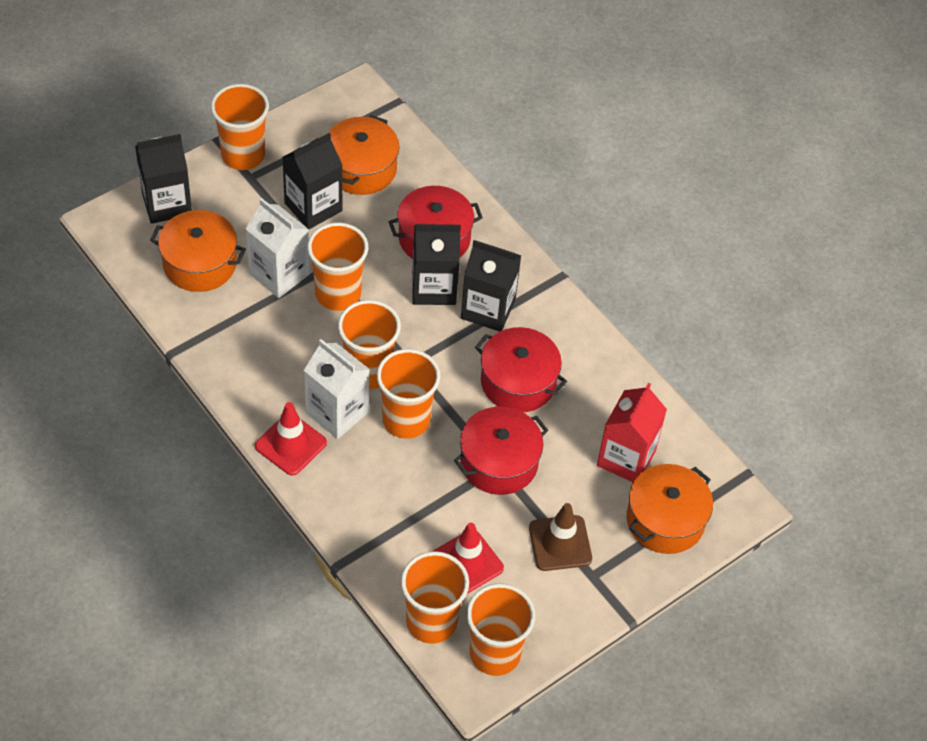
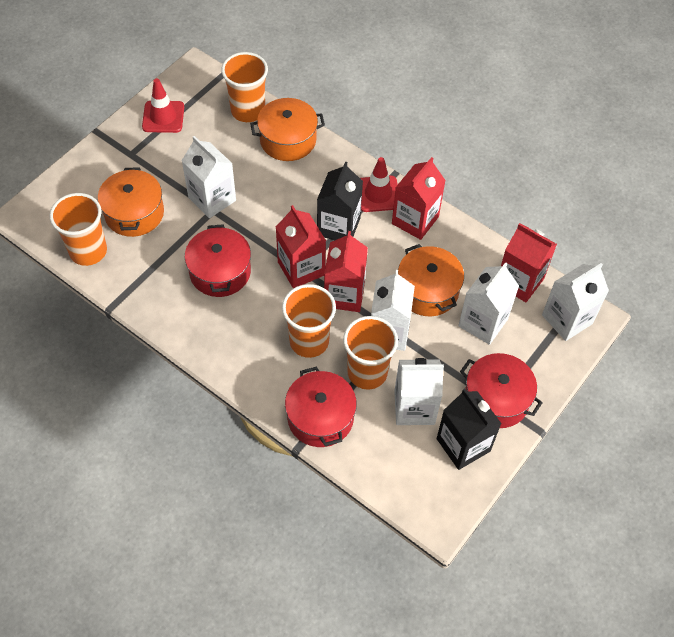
black carton: [135,134,192,224] [282,133,343,229] [412,224,461,305] [461,240,521,332] = 4 -> [317,162,363,240] [437,389,502,470] = 2
brown traffic cone: [529,503,592,571] = 1 -> none = 0
orange cup: [211,84,269,170] [307,223,368,311] [338,300,401,389] [377,349,440,439] [401,551,469,644] [467,583,535,676] = 6 -> [50,193,107,266] [221,52,268,122] [282,284,336,358] [343,316,398,390] = 4
red carton: [597,383,667,482] = 1 -> [276,205,326,289] [324,231,368,312] [392,157,446,240] [501,223,557,302] = 4
white carton: [246,198,310,298] [304,339,370,439] = 2 -> [182,136,236,218] [371,270,415,351] [394,358,444,425] [458,262,519,345] [542,263,609,341] = 5

